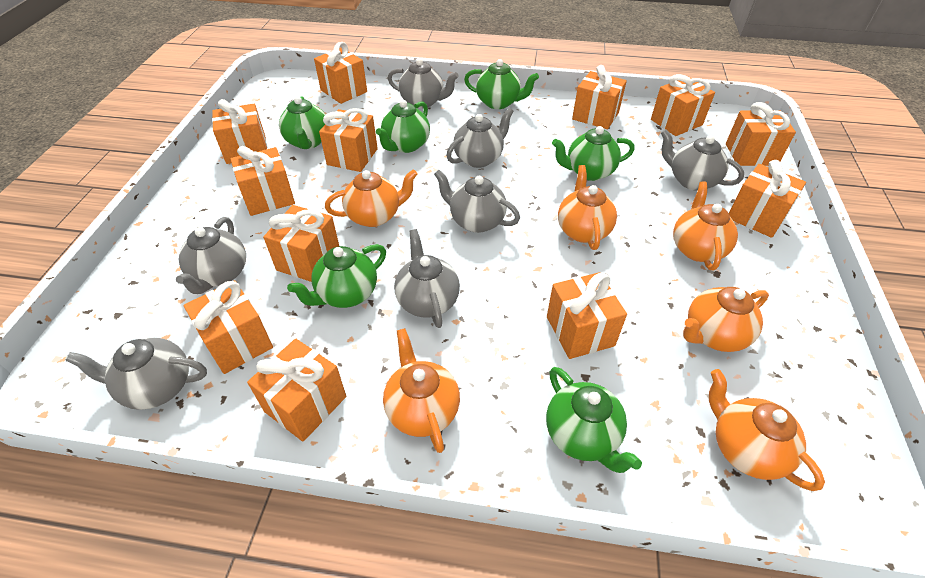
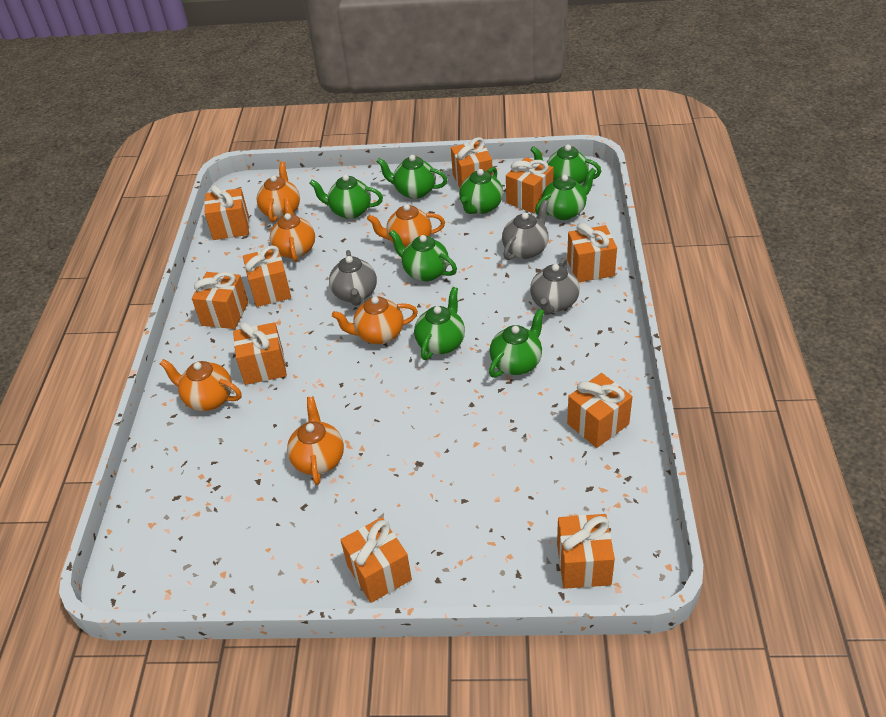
green teapot: [279,96,326,149] [287,244,386,308] [376,100,430,153] [464,59,539,109] [546,367,642,473] [552,126,635,181] = 6 -> [309,174,383,219] [377,155,447,199] [389,230,457,281] [414,287,465,360] [459,167,503,214] [489,308,544,378] [530,145,601,184] [535,168,596,220] = 8
grey teapot: [65,338,207,410] [176,217,246,294] [388,58,459,109] [394,229,460,328] [434,170,520,233] [446,108,514,168] [661,129,744,191] = 7 -> [329,250,377,306] [502,200,549,260] [530,258,580,315] = 3
orange gift: [184,281,273,374] [212,99,267,164] [231,146,295,216] [247,338,346,441] [263,205,339,282] [314,42,367,104] [319,108,378,172] [547,272,627,359] [572,65,627,129] [651,74,715,136] [726,102,796,166] [729,160,806,238] = 12 -> [192,272,248,329] [204,185,249,240] [233,322,287,385] [243,245,291,307] [341,517,412,603] [451,137,493,188] [506,157,554,213] [557,514,615,589] [567,223,617,282] [567,373,633,448] = 10

